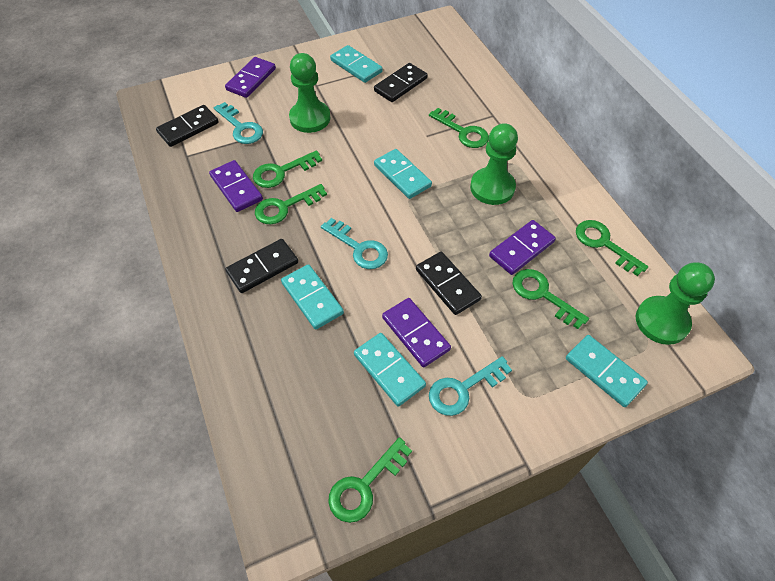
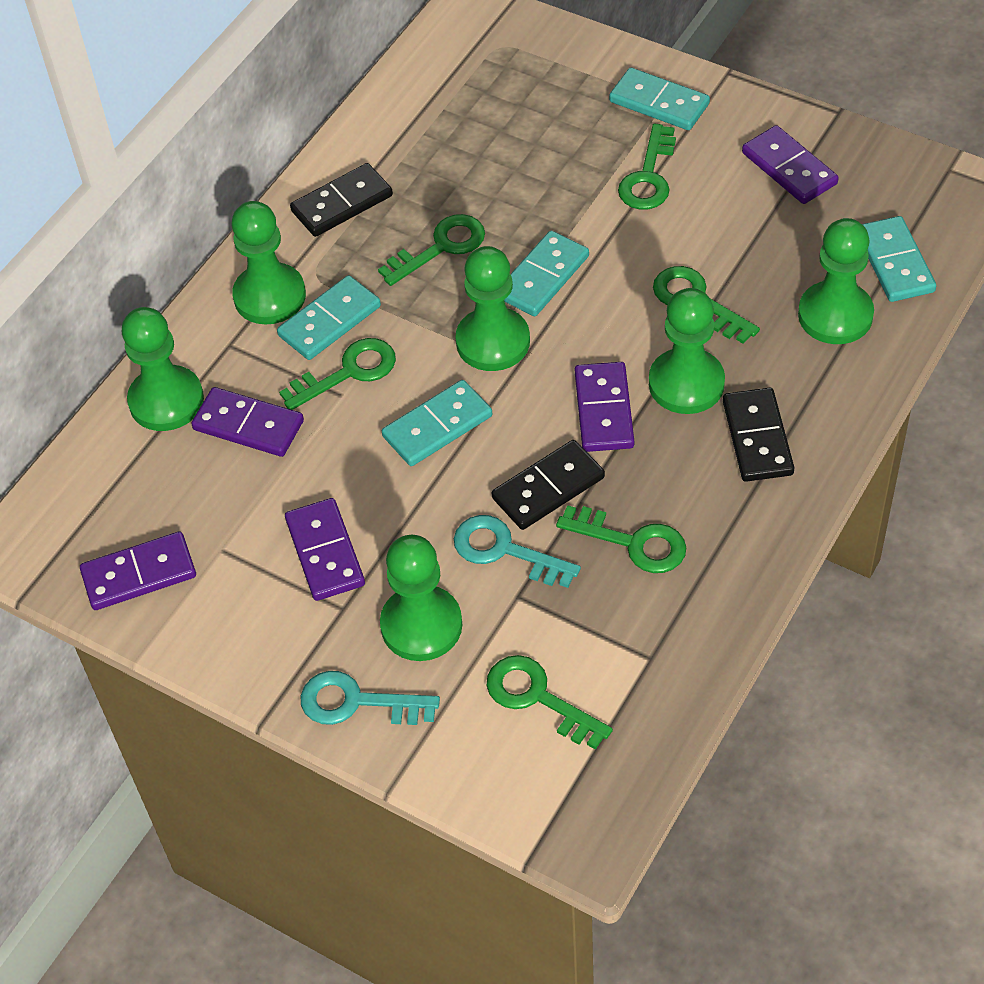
black domino: [156,105,219,147] [225,239,298,293] [374,63,427,102] [416,252,482,315] = 4 -> [290,163,393,237] [492,440,605,530] [723,388,794,482] = 3
green pawn: [289,53,330,133] [470,123,518,205] [636,263,715,345] = 3 -> [122,307,204,431] [232,201,306,324] [380,535,462,661] [455,246,530,371] [649,288,725,414] [798,218,874,344] = 6
purple domino: [209,160,263,212] [225,57,276,98] [382,298,451,367] [489,220,556,275] = 4 -> [80,531,196,610] [191,387,304,457] [285,498,365,601] [575,362,634,452] [742,125,839,204] = 5
turquoise key: [214,102,263,144] [321,218,388,269] [429,356,512,416] = 3 -> [301,671,440,725] [454,515,581,588] = 2

